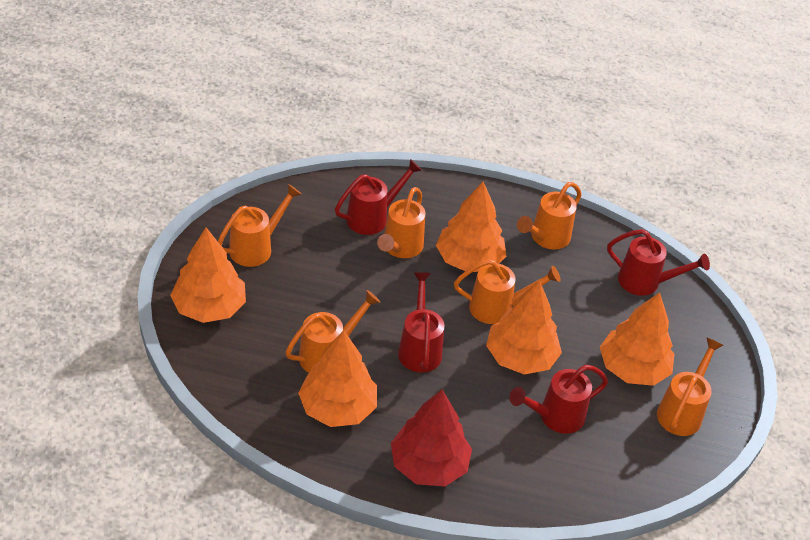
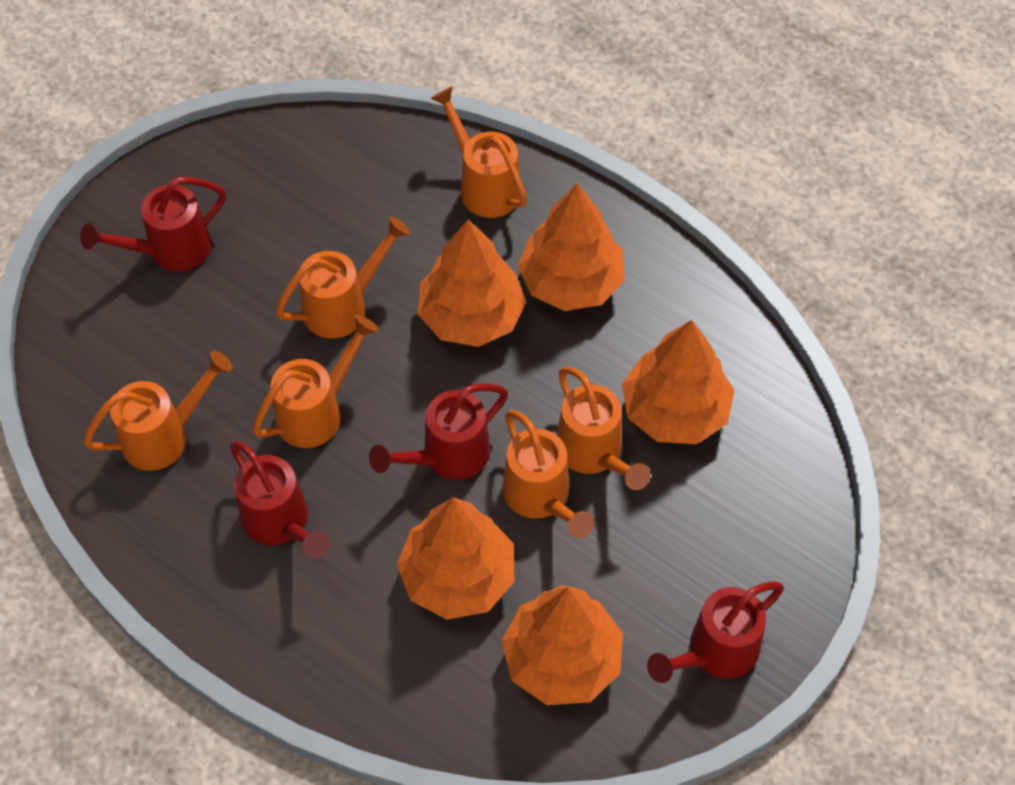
red tree: [391,389,472,486] = 1 -> none = 0

